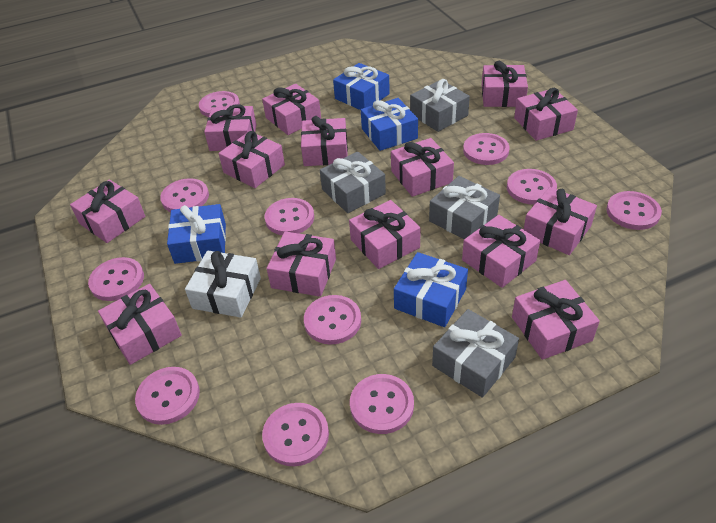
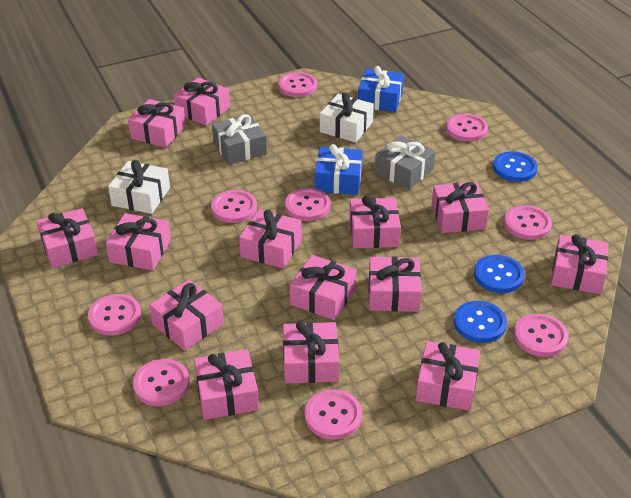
blue button: none = 0 -> [454,301,507,343] [474,255,525,293] [493,151,538,182] = 3
blue gift: [167,204,226,264] [333,63,390,110] [361,98,418,151] [394,252,468,327] = 4 -> [315,144,363,195] [358,66,404,112] = 2
grey gift: [320,152,386,213] [410,79,470,132] [429,176,500,239] [432,309,519,398] = 4 -> [212,114,267,165] [375,135,435,190] = 2
pink button: [88,257,144,301] [135,367,200,425] [160,178,209,212] [199,91,240,117] [262,403,329,466] [264,198,314,235] [304,295,361,344] [350,374,414,434] [463,133,509,165] [507,169,557,205] [607,191,662,230] = 11 -> [88,294,141,335] [133,359,190,406] [211,190,257,223] [278,72,317,97] [285,188,331,221] [305,389,362,440] [446,114,488,142] [504,205,552,240] [514,314,569,357] = 9
white gift: [185,250,261,318] = 1 -> [108,160,170,214] [320,93,374,143] = 2

